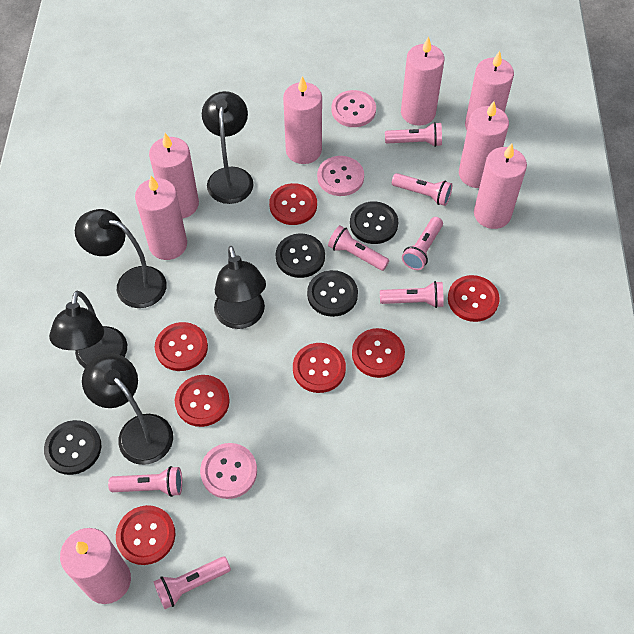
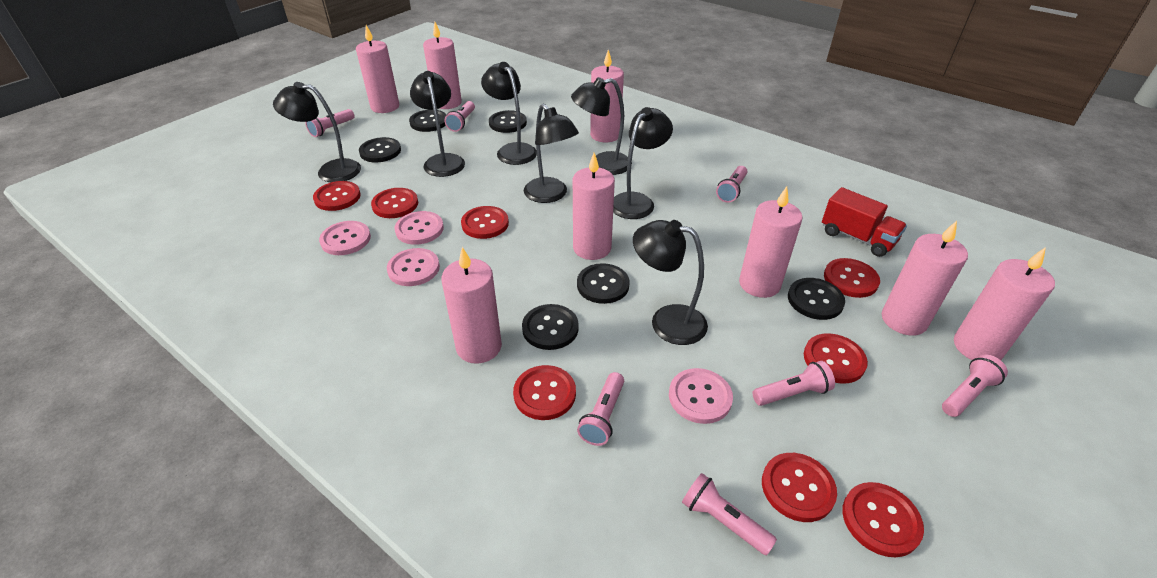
black button: [44,420,101,475] [276,233,325,278] [307,270,358,317] [350,201,398,244] = 4 -> [359,137,401,162] [409,110,447,132] [489,110,527,133] [522,304,579,350] [577,263,630,304] [788,278,845,320] = 6
black lamp: [49,291,127,368] [75,209,167,308] [82,353,173,465] [202,91,254,204] [214,246,266,329] = 5 -> [273,82,361,182] [410,71,465,177] [481,62,537,165] [524,104,579,203] [571,77,632,175] [613,107,673,219] [633,220,708,345] = 7
pink button: [200,443,257,499] [317,156,364,196] [331,90,376,127] = 3 -> [319,221,371,255] [387,248,440,286] [395,211,444,245] [669,368,733,424] = 4
red button: [116,505,175,565] [155,322,208,371] [175,375,230,427] [269,183,317,225] [293,343,346,393] [352,328,405,378] [448,275,500,322] = 7 -> [313,181,361,211] [371,188,418,218] [461,206,509,239] [513,365,576,420] [762,453,837,522] [804,333,868,384] [824,258,880,298] [842,482,924,557] = 8
red truck: none = 0 -> [822,187,907,257] = 1

